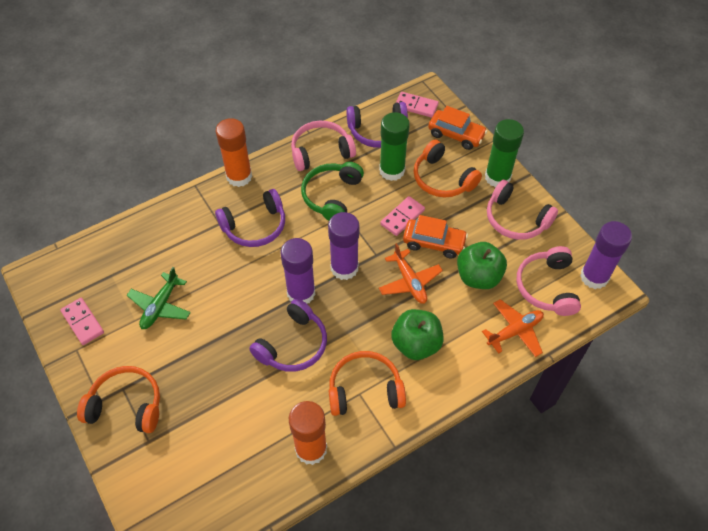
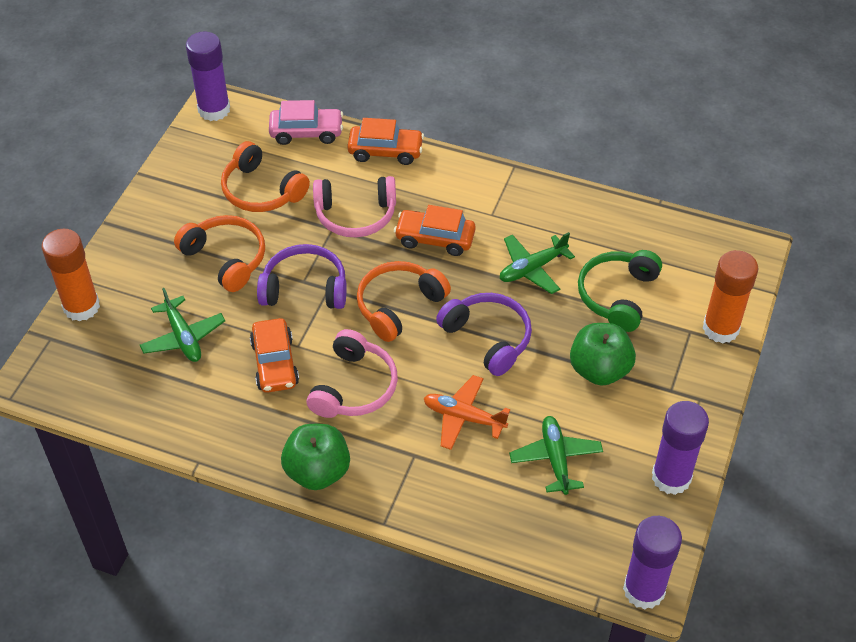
green glue stick: [379,112,410,181] [485,119,524,187] = 2 -> none = 0
green plane: [127,267,191,329] = 1 -> [140,288,225,362] [500,232,575,294] [509,416,603,495] = 3
orange car: [403,215,468,259] [428,106,487,150] = 2 -> [250,318,299,393] [347,118,424,165] [394,205,476,256] = 3
orange plane: [379,243,443,304] [482,299,544,357] = 2 -> [424,375,510,450] = 1
pink car: none = 0 -> [269,100,343,145] = 1
pink domino: [60,298,104,345] [380,196,425,236] [396,92,439,118] = 3 -> none = 0
pink headphones: [291,121,356,171] [487,180,558,240] [517,246,581,316] = 3 -> [307,329,398,418] [313,176,396,237] = 2
purple headphones: [215,189,285,247] [249,298,327,372] [346,102,408,148] = 3 -> [257,244,347,309] [436,293,532,376] = 2

